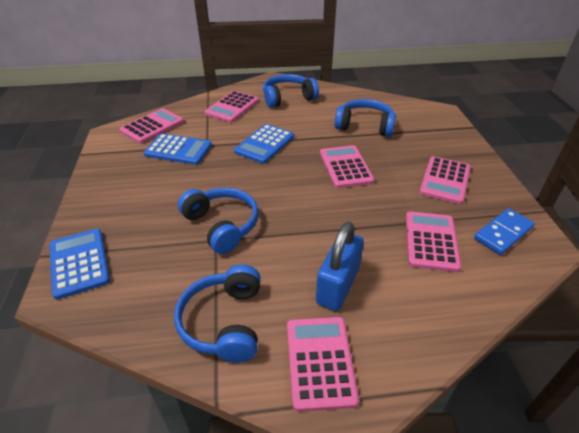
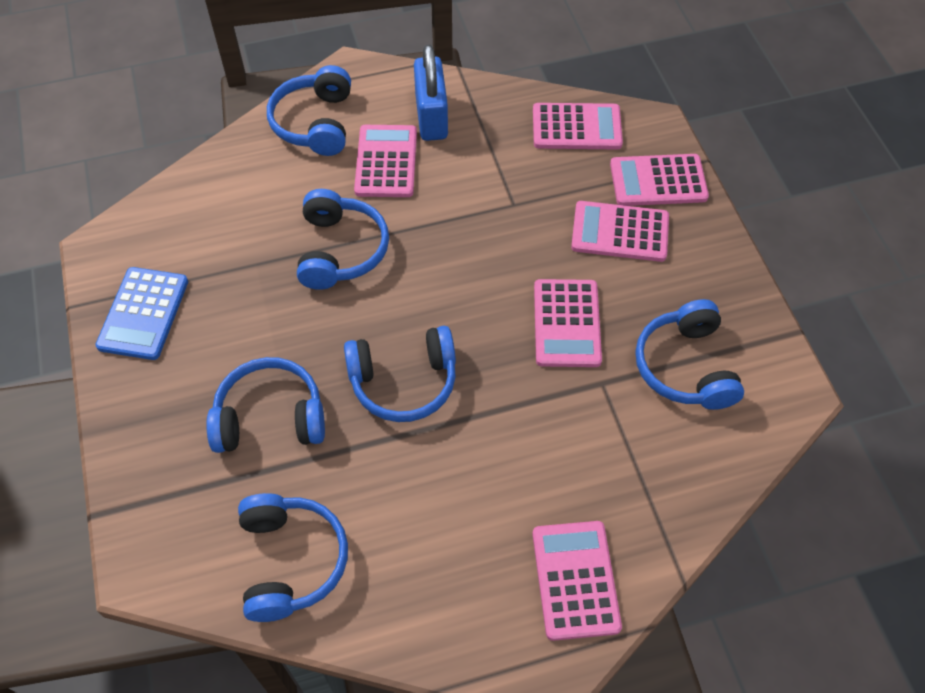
blue calculator: [50,229,110,299] [144,133,212,165] [234,124,294,164] = 3 -> [95,267,188,360] = 1
blue domino: [474,208,535,255] = 1 -> none = 0
blue headphones: [174,265,261,363] [178,188,258,254] [263,74,319,108] [335,99,396,137] = 4 -> [206,357,325,453] [238,493,348,622] [267,65,351,156] [297,189,389,290] [344,326,456,422] [635,299,744,410] = 6

